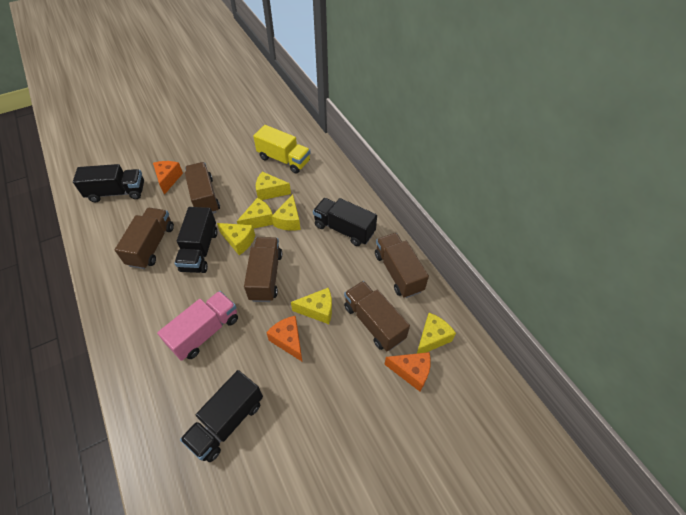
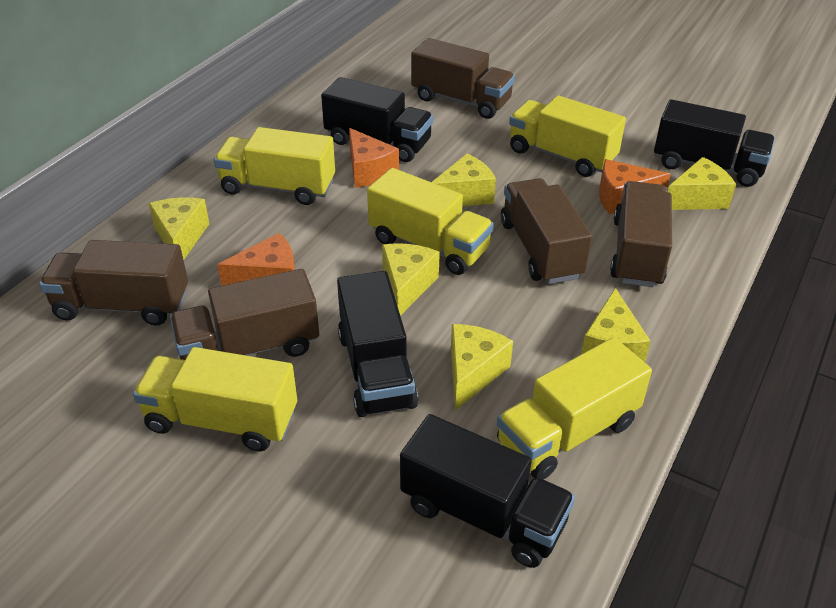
pink truck: [157,291,238,361] = 1 -> none = 0
yellow truck: [253,125,311,173] = 1 -> [133,347,297,452] [214,127,335,205] [367,168,494,275] [497,337,652,479] [509,95,626,177] = 5

